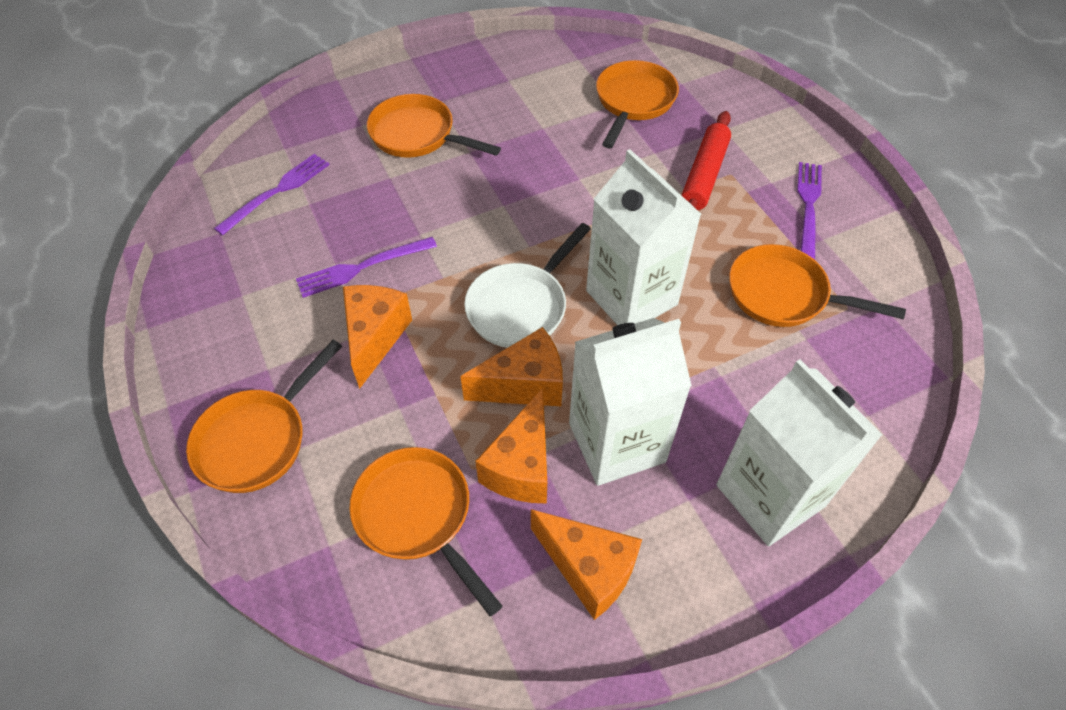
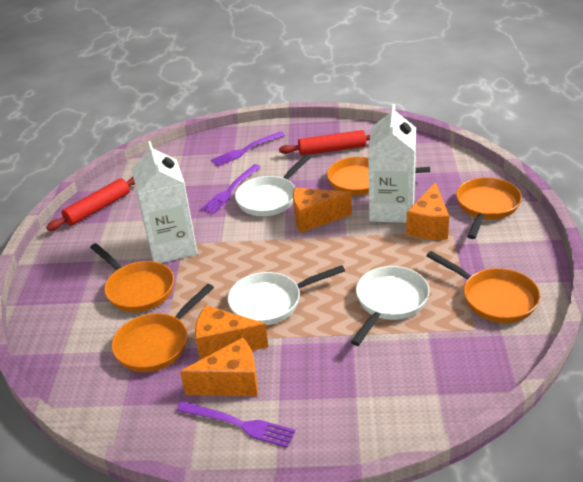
red rolling pin: [682,111,731,210] = 1 -> [46,176,135,231] [279,130,370,156] = 2
white carton: [569,318,692,486] [586,149,701,325] [716,359,882,546] = 3 -> [132,141,198,263] [368,104,416,223] = 2
white pan: [464,223,591,348] = 1 -> [228,265,345,325] [235,154,311,216] [351,266,430,346] = 3

